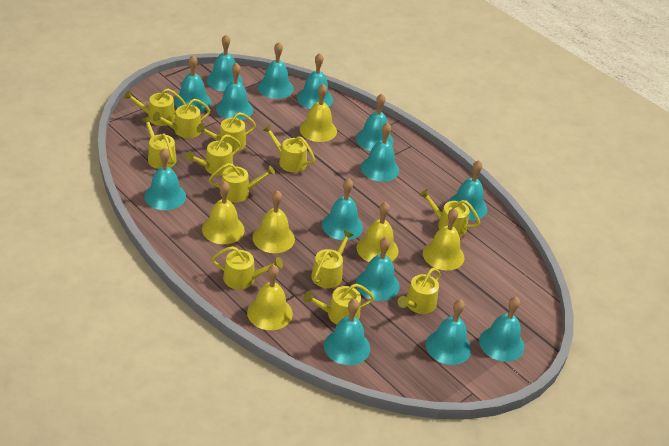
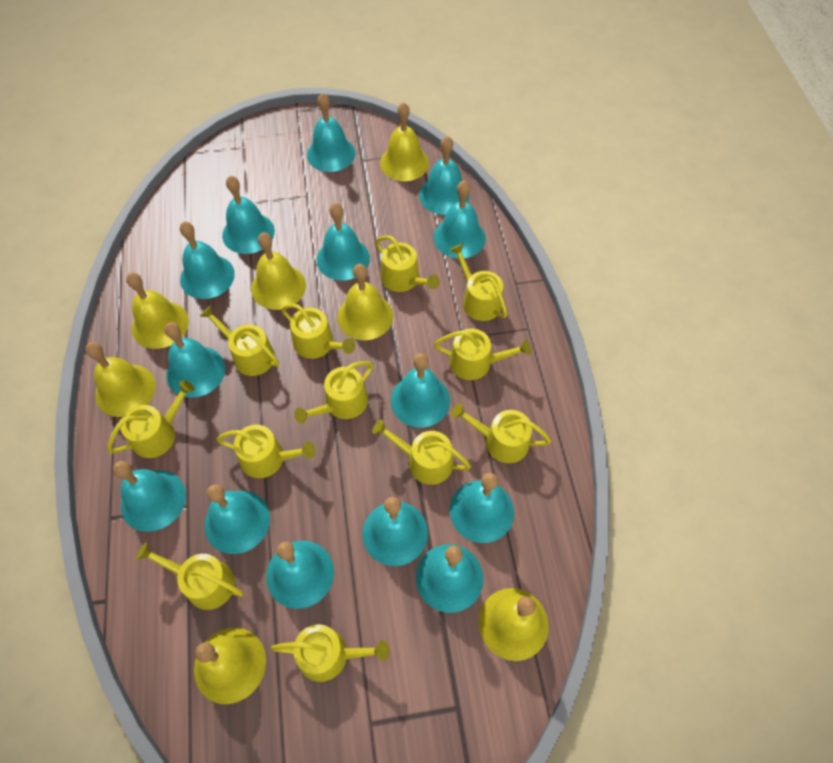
yellow bell: [202,181,245,244] [247,265,293,330] [253,190,295,253] [300,84,337,142] [356,202,399,262] [423,208,464,270] = 6 -> [85,342,156,417] [126,272,189,349] [194,628,266,704] [251,232,306,310] [337,264,393,340] [380,102,429,181] [479,588,549,661] = 7

